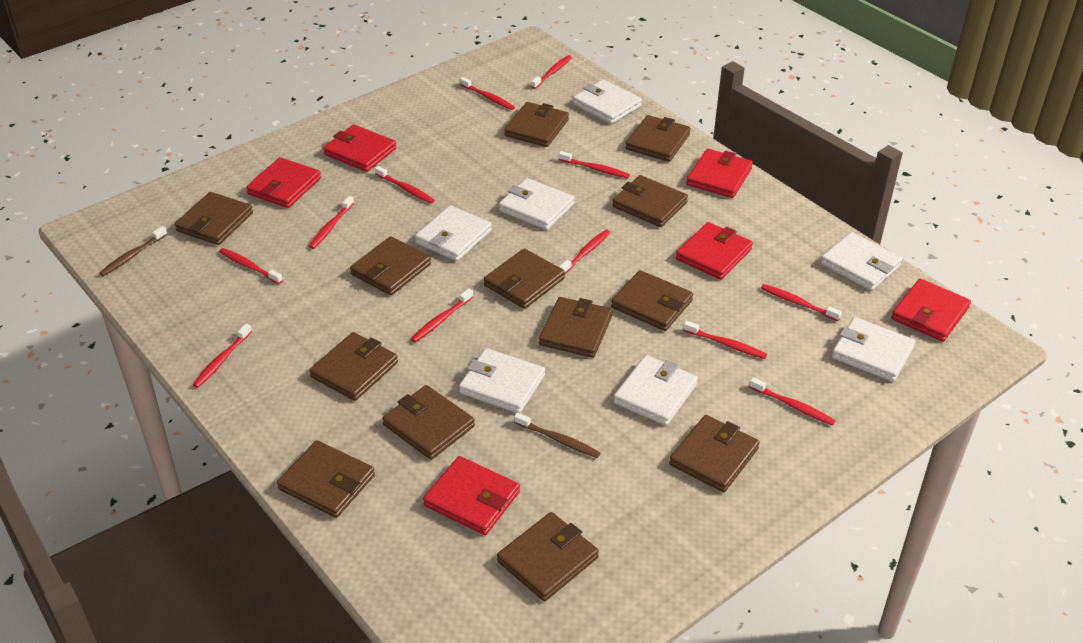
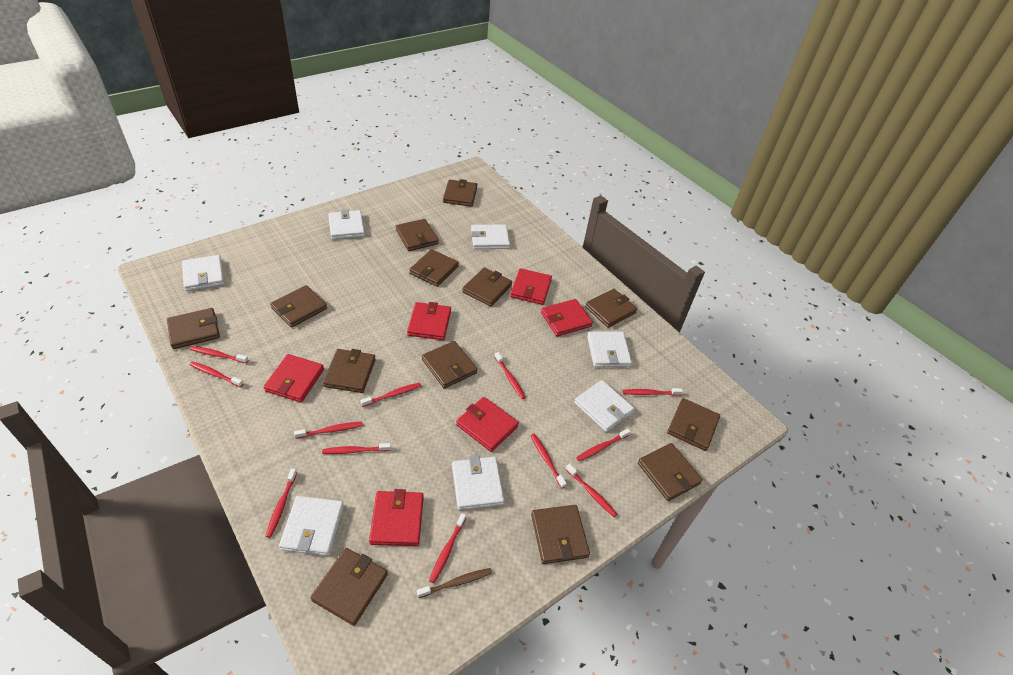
brown toothbrush: [99,226,167,276] [514,413,600,458] = 2 -> [417,568,492,598] = 1

